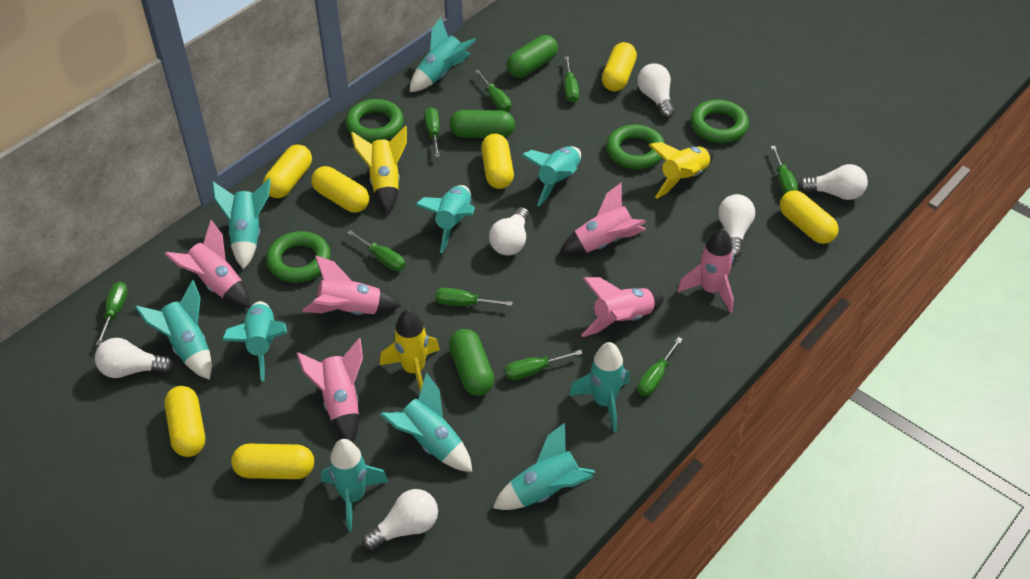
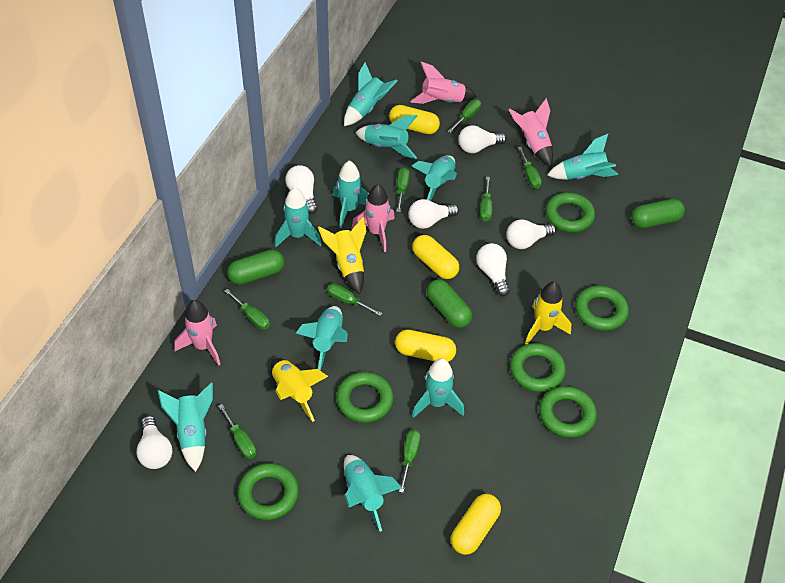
green ring: [266,231,331,283] [346,99,404,142] [606,124,665,169] [691,100,749,143] = 4 -> [237,463,299,520] [336,372,394,423] [510,343,566,392] [539,386,597,438] [546,192,595,232] [575,285,629,331] = 6
green screwdriver: [96,282,128,345] [347,230,406,271] [425,107,440,157] [435,288,513,306] [475,70,511,112] [505,350,583,380] [564,56,579,103] [638,337,683,396] [771,146,799,194] = 9 -> [218,404,256,459] [225,289,270,330] [327,283,382,316] [396,168,410,212] [399,429,421,493] [448,99,481,133] [480,177,492,222] [518,147,542,189] = 8
pink rocket: [165,220,250,308] [296,338,363,442] [302,255,401,315] [559,182,646,256] [581,277,665,337] [677,228,734,313] = 6 -> [175,300,221,366] [351,184,395,252] [410,61,477,104] [509,98,553,167] = 4
yellow capsule: [164,386,205,457] [231,444,314,479] [263,144,312,198] [311,166,369,213] [481,134,514,189] [602,42,637,91] [780,190,839,244] = 7 -> [389,105,440,134] [395,330,456,362] [412,235,459,279] [451,494,501,555] = 4

